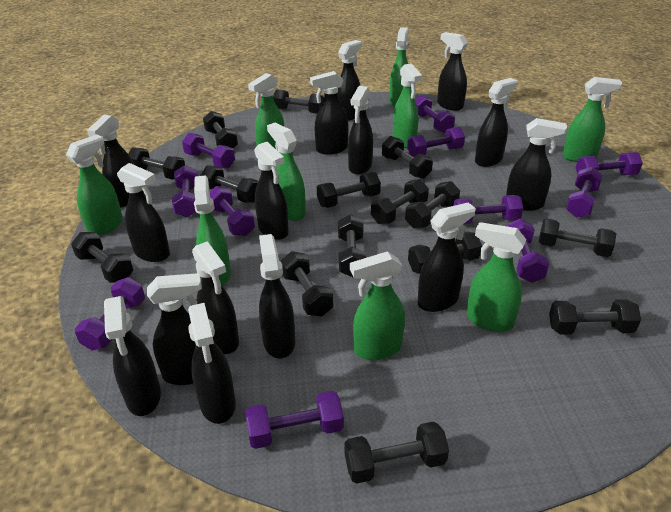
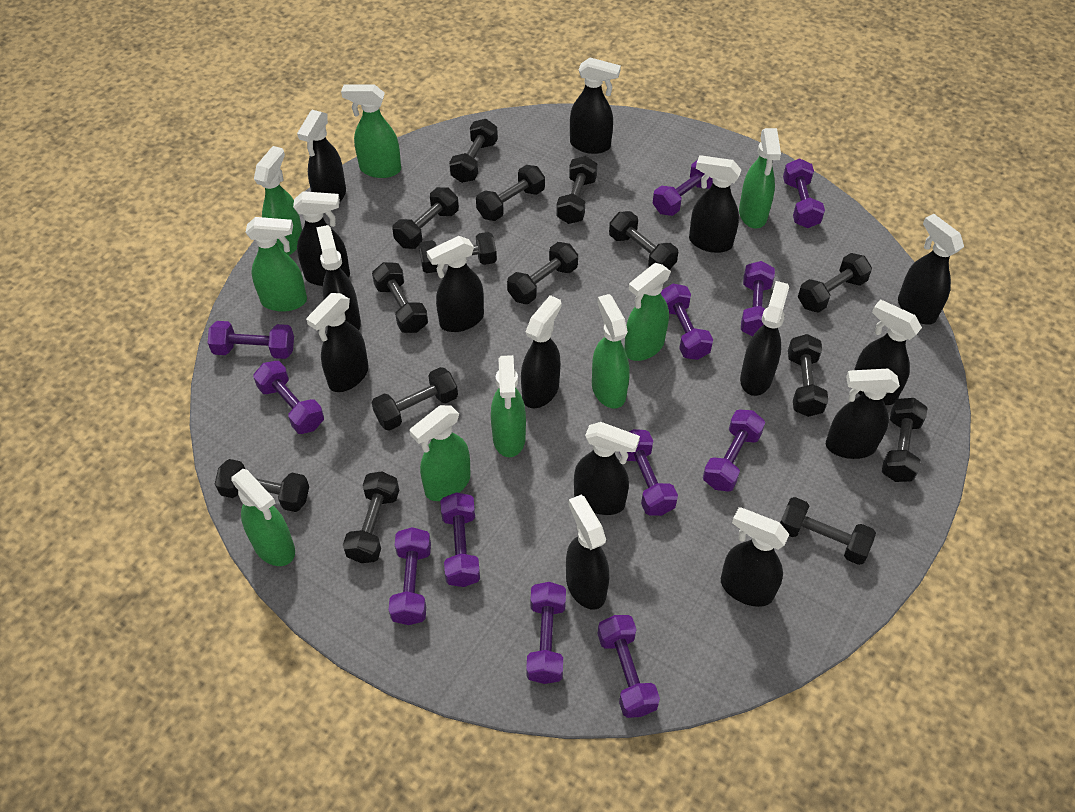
purple dumbbell: [75,277,145,351] [172,165,198,217] [182,133,235,169] [210,186,255,236] [245,391,344,449] [407,127,465,157] [415,95,455,133] [454,195,523,224] [507,219,549,283] [566,167,603,218] [576,152,643,175] = 11 -> [208,321,294,359] [253,361,324,434] [389,527,431,625] [440,492,480,587] [526,582,566,684] [598,615,660,718] [619,429,678,516] [653,161,713,216] [661,284,713,360] [703,409,765,492] [741,261,775,337] [783,158,825,228] = 12

